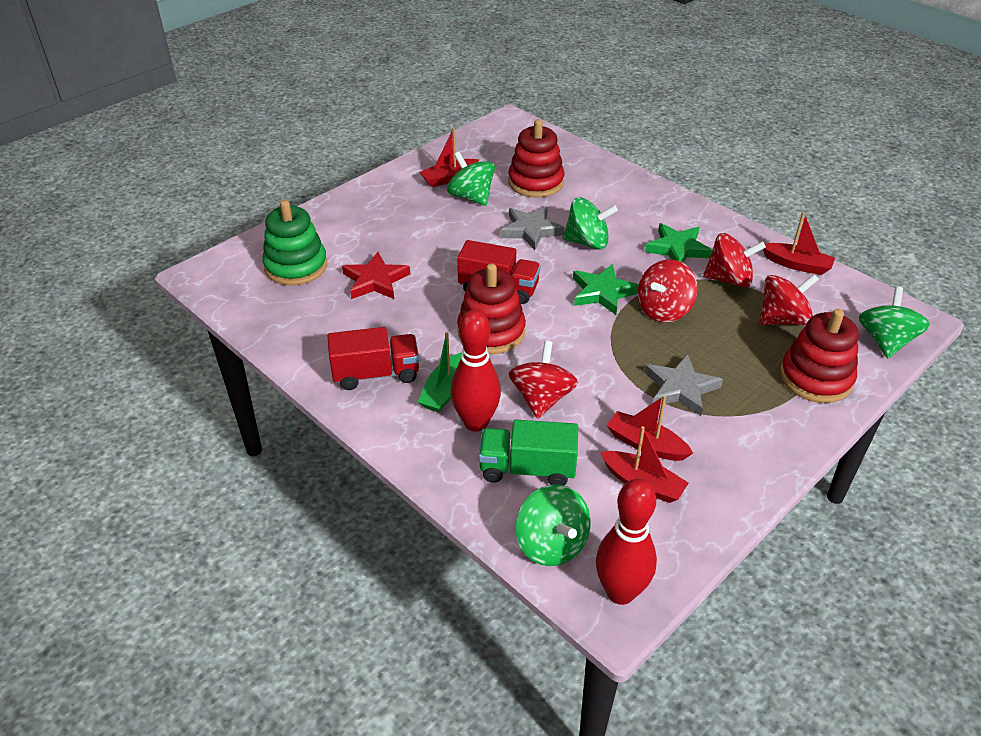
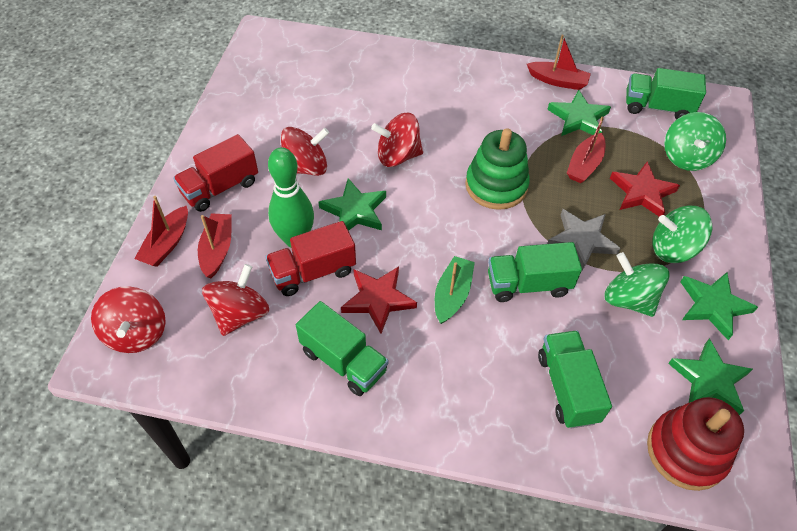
green bowling pin: none = 0 -> [268,147,314,247] = 1
green spinning top: [447,152,495,206] [516,484,591,566] [563,197,618,250] [859,287,930,358] = 4 -> [604,252,670,317] [653,206,712,263] [664,112,726,171] = 3
green star: [573,264,639,315] [645,223,713,262] = 2 -> [319,178,386,231] [547,90,611,136] [668,338,753,415] [680,272,758,340] = 4
green truck: [479,420,578,485] = 1 -> [296,301,388,396] [488,242,582,302] [538,330,612,429] [626,68,706,119] = 4
grey star: [500,207,565,250] [644,354,723,416] = 2 -> [547,209,621,271] = 1
red bowling pin: [450,310,501,432] [596,479,657,605] = 2 -> none = 0
red stacking toy: [457,264,526,354] [508,119,564,197] [780,309,859,403] = 3 -> [647,397,744,491] = 1
red star: [342,252,410,299] = 1 -> [341,267,417,334] [610,162,680,217] = 2

